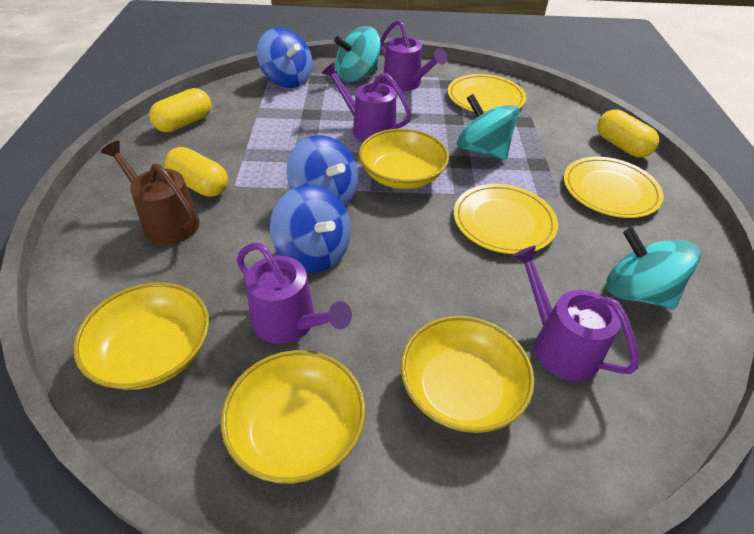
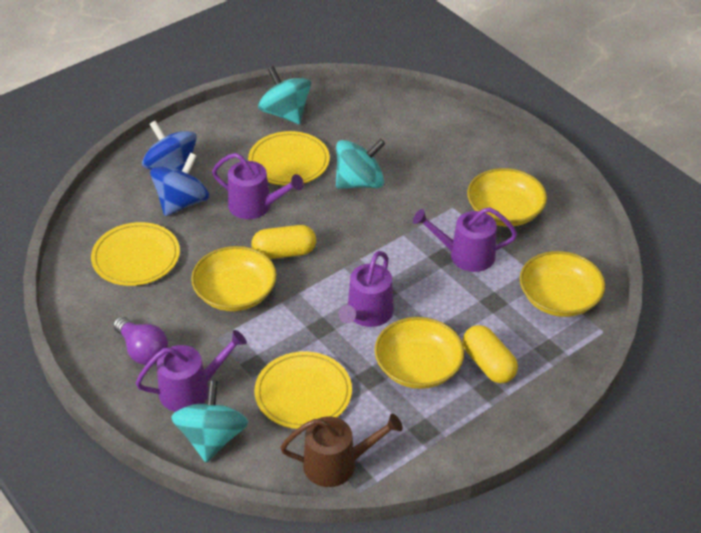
blue spinning top: [257,28,313,88] [270,185,351,273] [287,135,358,207] = 3 -> [142,121,197,171] [150,153,209,216] = 2
purple light bulb: none = 0 -> [113,316,168,365] = 1
yellow capsule: [149,88,211,132] [164,147,228,197] [597,109,659,158] = 3 -> [251,225,316,259] [463,325,518,383] = 2

